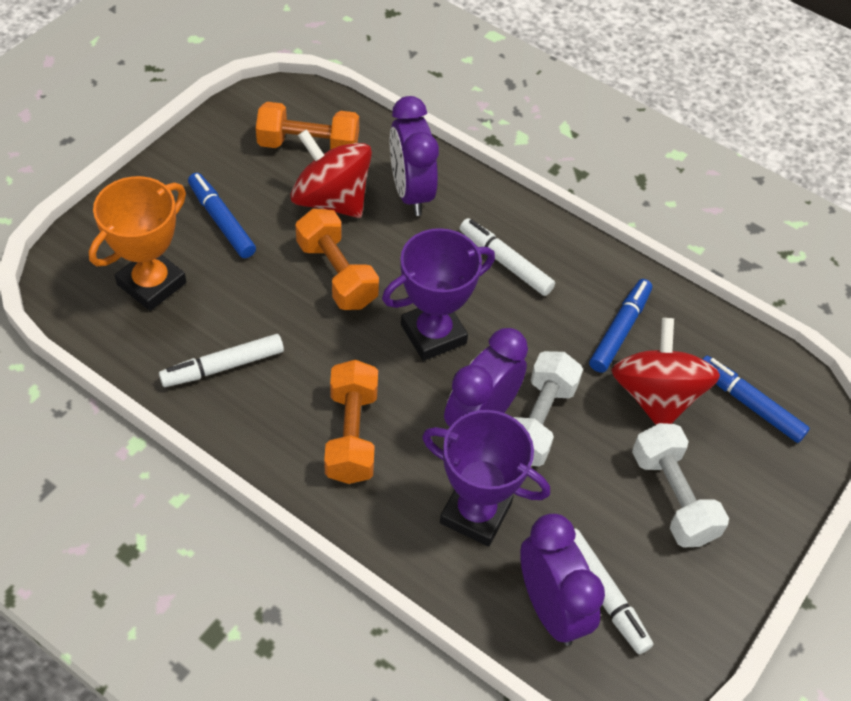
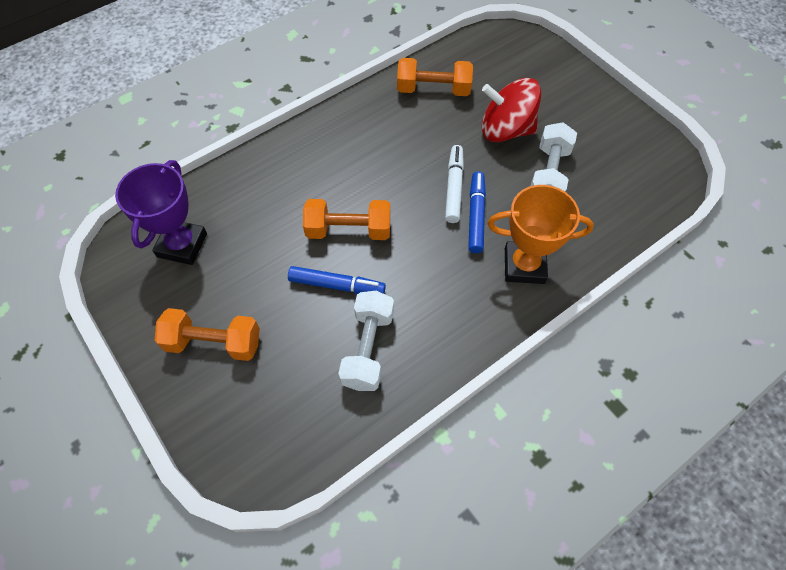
blue marker: [188,173,256,258] [589,279,652,373] [702,356,810,443] = 3 -> [288,266,386,294] [468,171,486,253] = 2
purple clock: [390,96,439,216] [444,328,528,427] [520,514,605,646] = 3 -> none = 0
purple trophy: [382,228,495,361] [422,410,550,547] = 2 -> [115,160,207,265] = 1
red spinning top: [291,129,372,218] [611,318,720,425] = 2 -> [482,78,541,142] = 1
white marker: [159,334,284,387] [460,218,555,296] [574,529,653,654] = 3 -> [445,145,464,223] = 1

